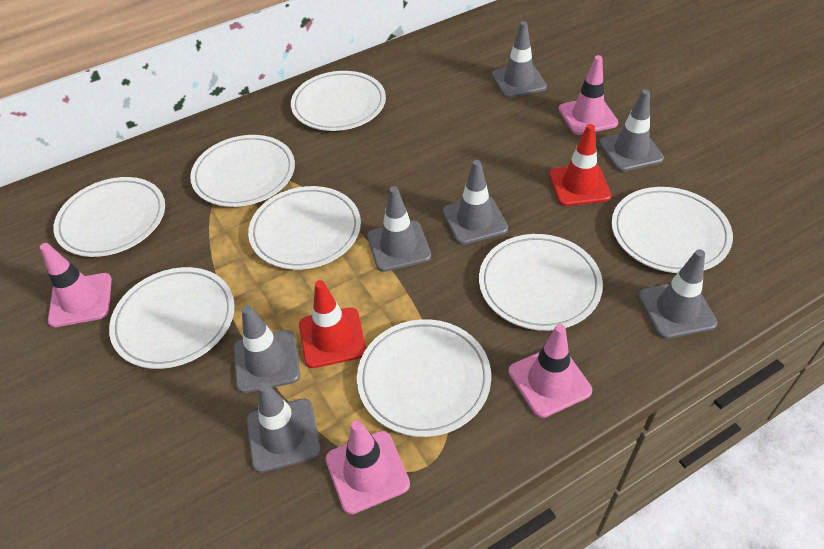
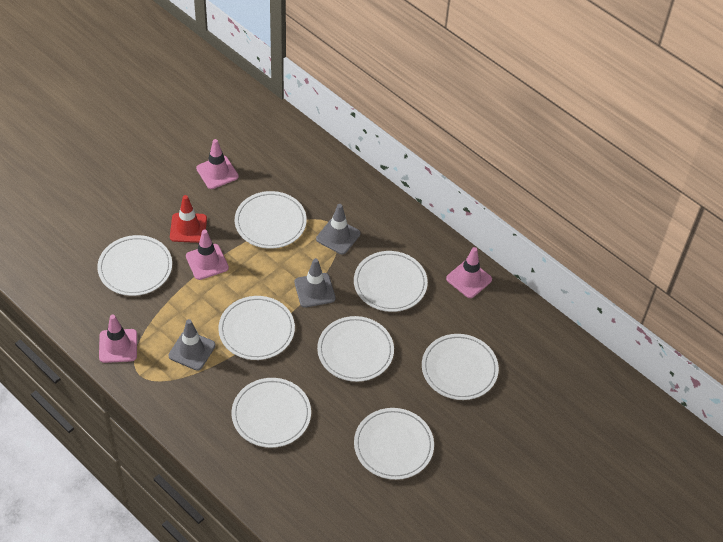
grey traffic cone: [234,305,300,393] [247,382,321,473] [367,186,431,272] [443,160,508,245] [492,21,547,98] [599,89,664,172] [639,249,717,339] = 7 -> [168,319,216,371] [294,258,336,308] [316,204,360,254] = 3
red traffic cone: [299,280,366,368] [549,124,611,206] = 2 -> [170,195,207,243] = 1

